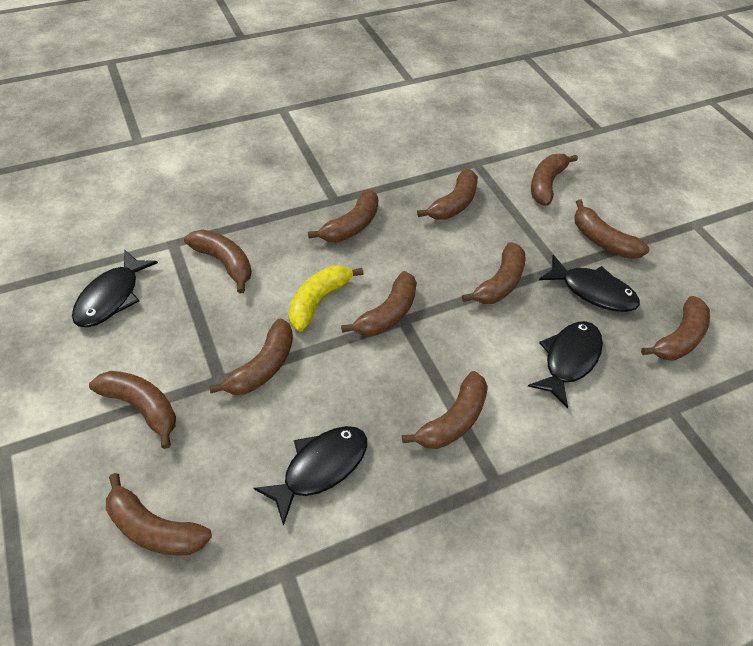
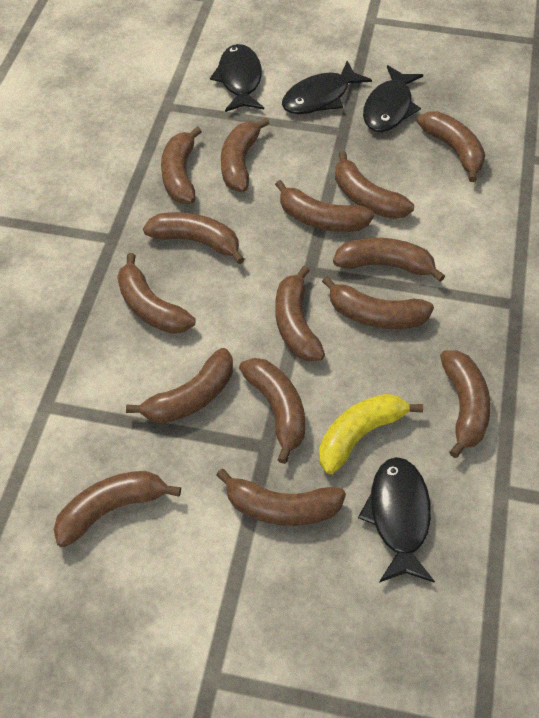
brown banana: [89,371,176,449] [106,473,212,556] [184,230,252,294] [209,318,293,395] [308,190,378,242] [341,271,417,336] [402,371,488,449] [417,169,478,220] [462,242,526,304] [531,154,578,206] [574,200,650,259] [641,296,710,361] = 12 -> [54,471,181,547] [117,253,196,334] [126,348,233,423] [143,212,244,264] [161,127,202,204] [216,469,346,526] [221,118,270,192] [239,358,305,464] [275,180,374,232] [276,266,325,362] [322,276,434,329] [333,238,445,282] [335,151,414,219] [417,111,485,182] [440,351,491,458] = 15

